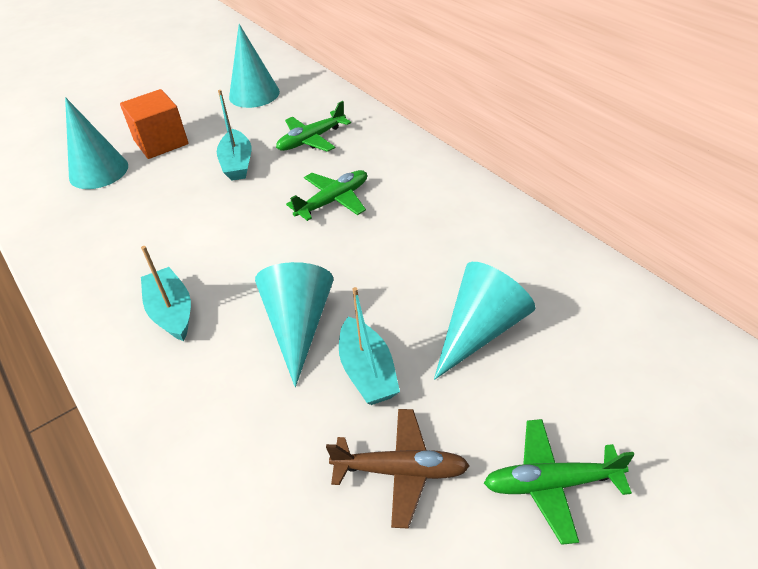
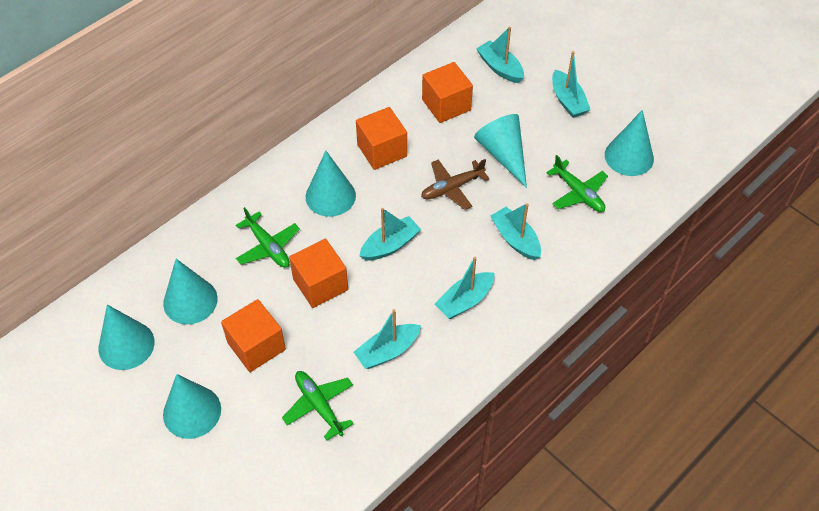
orange cube: [120,89,189,159] = 1 -> [221,299,286,372] [289,239,348,308] [356,107,407,170] [422,62,473,123] = 4
turquoise boat: [141,246,191,341] [217,90,251,181] [339,287,400,405] = 3 -> [354,309,421,369] [359,208,421,261] [435,257,494,319] [476,27,524,83] [490,203,541,260] [552,51,591,118] = 6
turquoise cone: [65,97,128,189] [229,24,280,108] [255,262,334,387] [434,262,535,380] = 4 -> [99,305,155,370] [163,259,218,325] [163,374,221,439] [306,151,356,217] [474,114,527,188] [605,110,654,176] = 6

